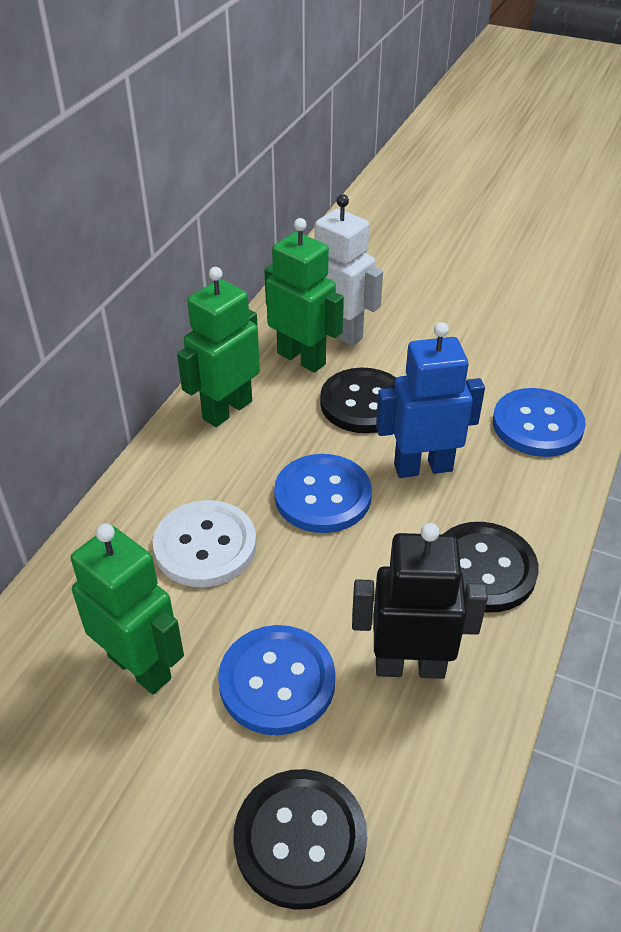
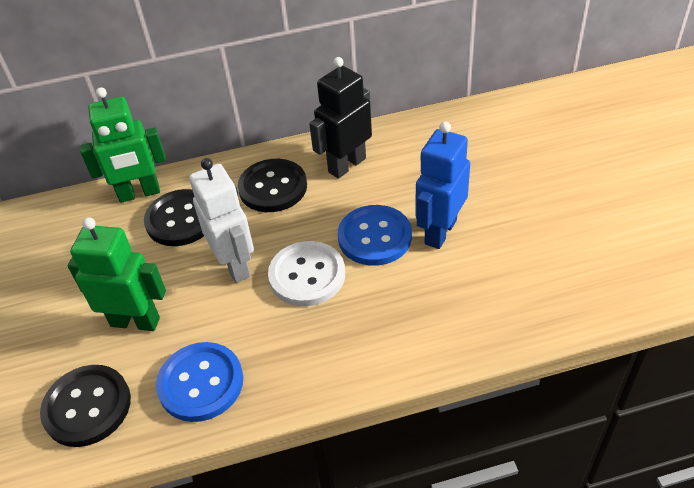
blue button: [218,625,336,735] [274,454,372,533] [493,388,586,457] = 3 -> [156,342,243,422] [338,205,412,266] = 2
green robot: [71,524,184,694] [177,267,260,427] [264,218,344,373] = 3 -> [68,217,166,331] [80,87,166,203] = 2

